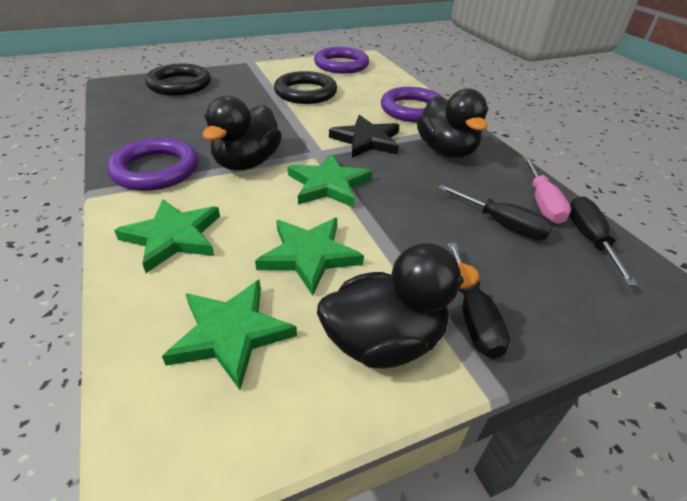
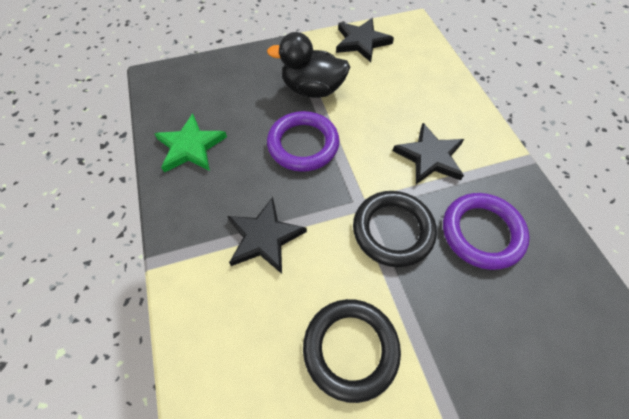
black duck: [203,96,282,170] [317,243,480,369] [417,88,488,158] = 3 -> [267,32,350,98] = 1
black screwdriver: [438,184,553,240] [447,243,510,359] [569,196,638,286] = 3 -> none = 0
black star: [329,115,399,158] = 1 -> [227,197,307,274] [336,18,394,62] [393,123,464,184] = 3
green star: [114,199,220,273] [162,279,297,390] [255,218,364,296] [288,153,372,208] = 4 -> [154,114,227,173] = 1
pink screwdriver: [523,157,571,224] = 1 -> none = 0
purple ring: [107,138,198,191] [314,47,369,74] [381,87,443,122] = 3 -> [267,111,340,172] [443,193,530,270] = 2

